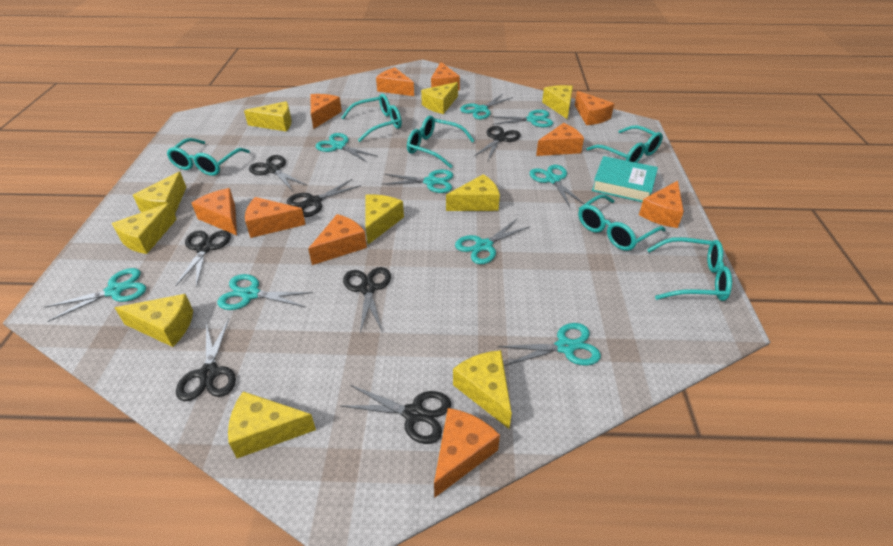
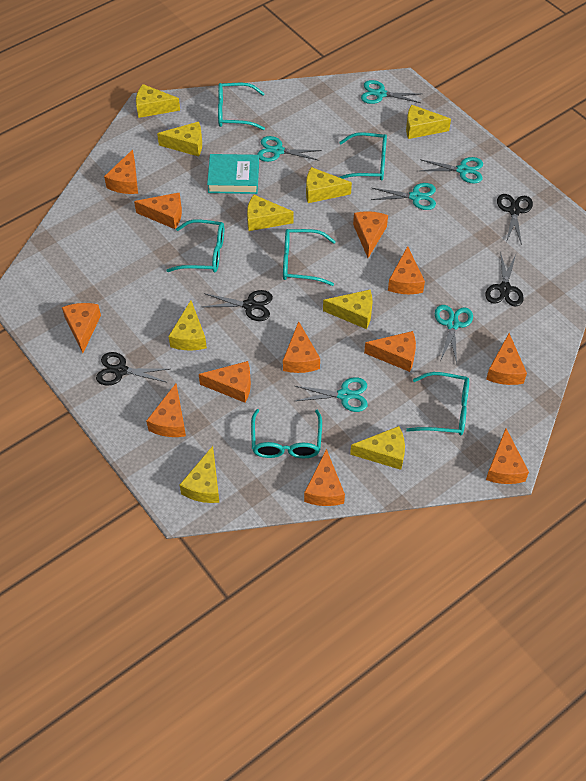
black scissors: [175,230,231,287] [176,319,236,401] [249,155,307,190] [287,179,361,217] [341,385,451,444] [343,267,391,333] [474,126,521,160] = 7 -> [96,352,169,386] [203,290,273,321] [485,251,524,306] [497,194,533,245] = 4
orange cheese: [192,188,237,236] [245,197,306,238] [308,214,367,265] [310,94,342,129] [376,67,414,96] [431,62,460,90] [434,408,500,498] [536,123,584,156] [575,91,614,125] [639,181,684,228] = 10 -> [62,303,101,353] [104,149,138,194] [134,193,182,229] [146,384,186,437] [199,361,251,403] [283,321,320,373] [304,449,345,506] [353,211,388,258] [364,331,416,372] [388,246,425,294] [486,333,527,385] [486,429,529,484] = 12
turquoise scissors: [45,268,146,322] [217,274,313,310] [315,133,378,163] [382,170,453,193] [455,219,530,264] [460,94,513,119] [490,110,553,127] [498,323,601,366] [530,165,584,207] = 9 -> [257,136,322,162] [295,377,368,412] [361,80,421,104] [371,183,436,210] [420,157,483,183] [435,305,473,364] = 6
yellow cheese: [112,203,177,254] [115,294,193,347] [133,171,186,214] [228,391,316,458] [244,101,291,131] [365,194,404,244] [421,82,458,114] [446,174,500,211] [453,350,512,429] [542,85,573,119] = 10 -> [136,84,180,118] [157,122,202,157] [169,300,207,351] [180,446,220,503] [247,195,294,231] [306,167,352,203] [323,290,373,329] [350,426,405,470] [406,105,451,139] = 9

